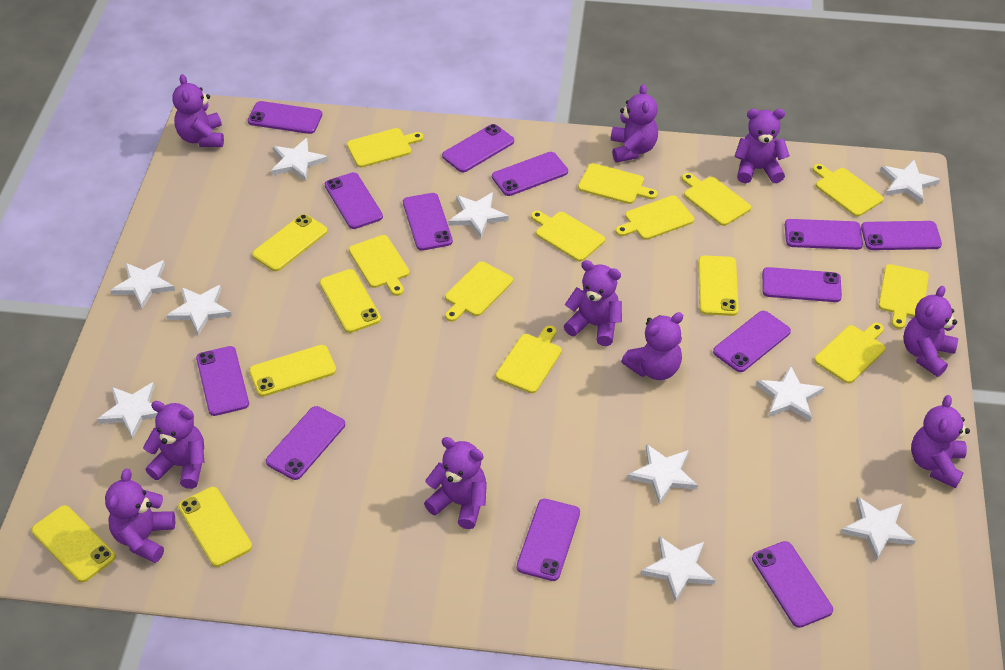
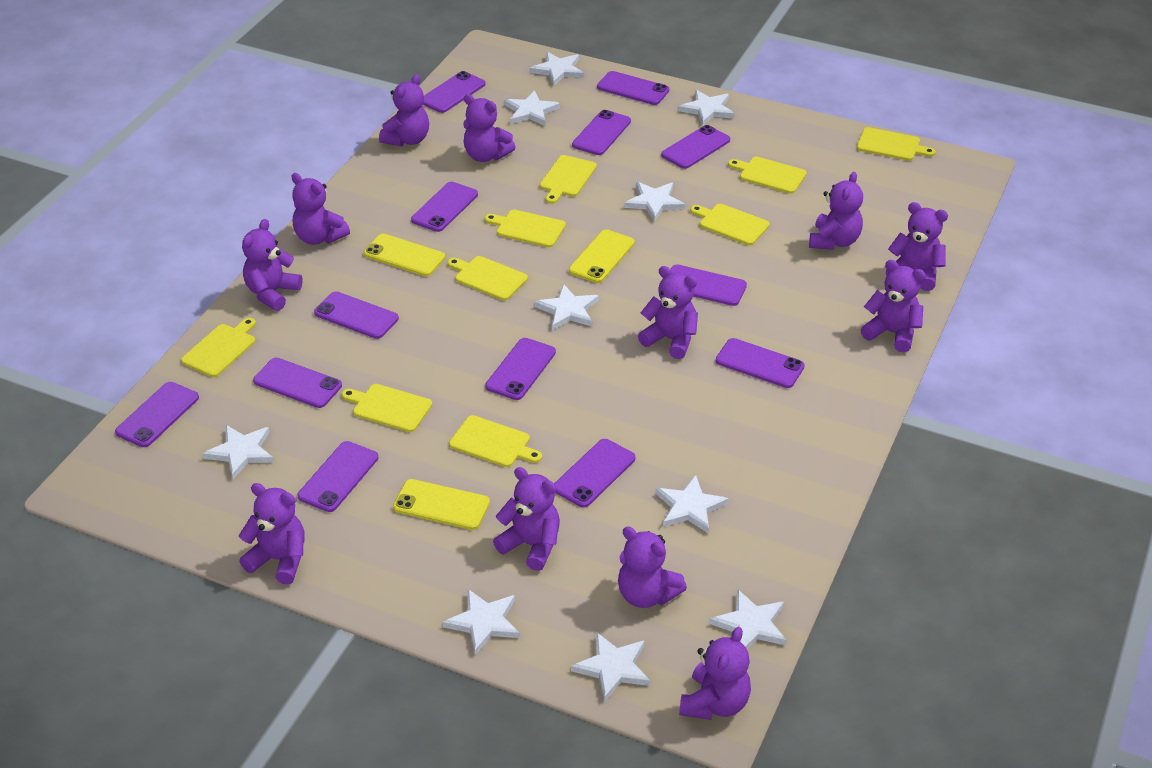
purple teddy bear: [105,469,175,563] [143,401,204,489] [172,74,224,147] [424,437,487,529] [564,260,622,346] [611,84,658,163] [621,312,683,380] [734,109,790,183] [904,286,958,377] [911,395,970,488] = 10 -> [239,483,305,584] [242,219,302,311] [291,173,350,245] [379,74,429,147] [463,94,515,162] [493,467,560,571] [618,527,687,608] [638,266,698,359] [679,627,751,720] [809,172,863,250] [861,260,926,352] [886,202,948,291] = 12
yellow cutting board: [347,128,424,167] [349,235,410,296] [445,262,513,322] [496,326,562,393] [531,211,605,261] [578,163,658,204] [616,195,694,240] [682,173,751,226] [813,164,884,217] [814,323,885,383] [878,264,929,329] = 11 -> [181,318,256,377] [342,384,432,432] [448,256,528,300] [449,415,542,467] [485,210,566,247] [540,155,597,204] [690,204,770,245] [728,156,807,194] [857,127,935,161] = 9
yellow phone: [31,505,116,582] [178,487,252,567] [249,345,336,397] [252,214,328,271] [320,269,381,333] [698,255,739,316] = 6 -> [364,234,445,276] [393,479,490,530] [569,229,635,283] = 3

